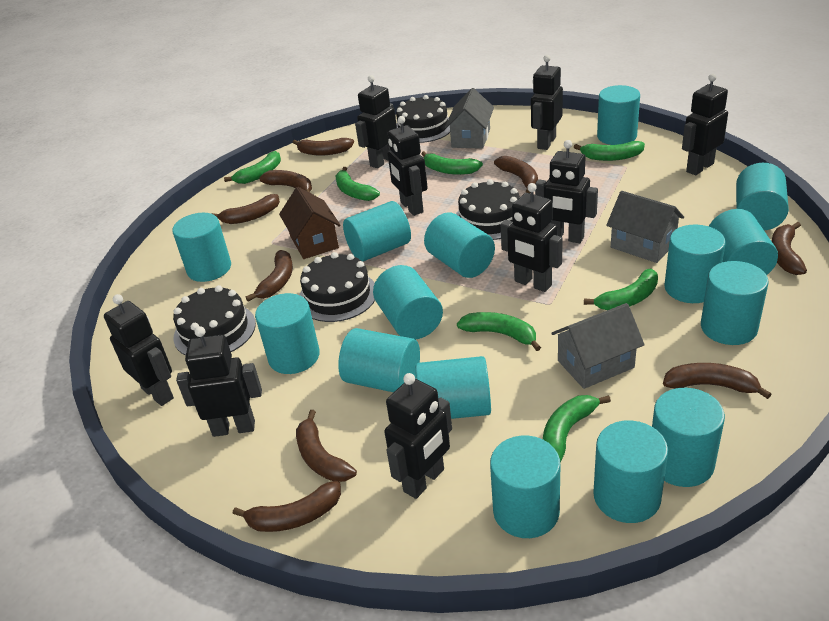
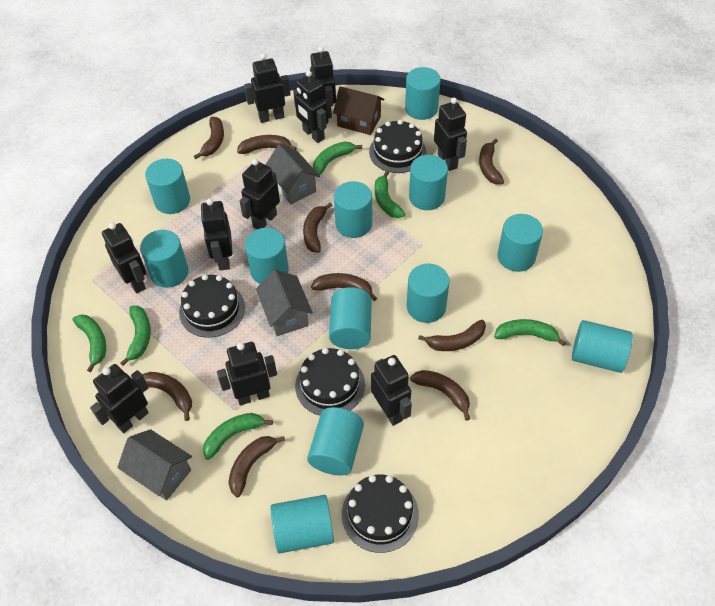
black robot: [104,294,174,406] [176,326,262,437] [355,75,397,169] [384,373,452,499] [388,116,428,216] [501,183,563,292] [531,55,563,150] [535,140,598,243] [682,74,728,175] = 9 -> [90,364,149,433] [102,223,146,294] [200,199,233,270] [217,342,277,405] [239,159,280,229] [244,53,291,123] [293,70,328,143] [310,46,336,119] [371,355,412,426] [434,98,467,171] = 10
green banana: [224,151,281,184] [335,167,380,201] [421,151,483,175] [457,312,541,351] [543,395,611,462] [574,141,645,161] [584,268,658,310] = 7 -> [73,314,106,372] [120,306,151,366] [203,413,273,460] [313,142,362,175] [375,171,405,218] [494,319,566,346] = 6
turquoise cylinder: [172,213,231,282] [255,293,320,374] [338,328,420,392] [343,201,411,262] [373,265,443,340] [416,356,491,419] [424,213,495,278] [490,436,560,538] [593,420,668,523] [597,85,640,145] [652,388,725,487] [664,225,726,303] [701,261,768,345] [709,209,778,275] [736,163,789,230] = 15 -> [140,230,188,288] [145,159,190,214] [245,228,289,284] [271,495,334,553] [307,407,364,475] [329,287,372,349] [334,181,372,238] [405,67,441,120] [407,263,450,323] [409,155,448,210] [497,214,543,272] [572,320,633,373] = 12

